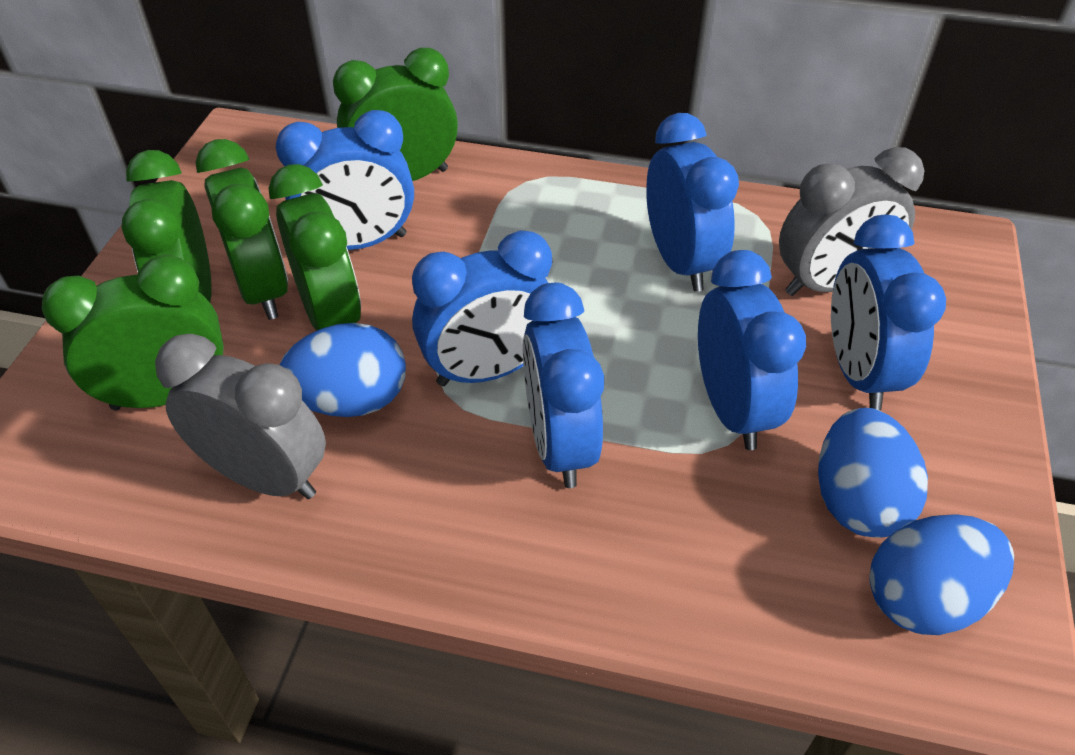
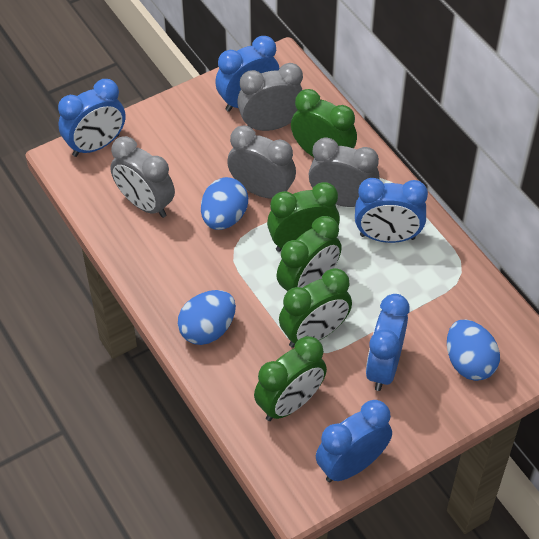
blue clock: [276,110,414,250] [412,230,552,386] [523,283,604,488] [646,113,739,292] [698,250,806,450] [831,214,946,411] = 6 -> [58,79,125,157] [215,36,279,112] [316,400,392,482] [355,178,428,243] [366,294,410,391] = 5
grey clock: [155,334,326,499] [779,147,924,296] = 2 -> [110,136,175,218] [227,125,296,198] [237,63,303,131] [309,138,380,207] = 4

